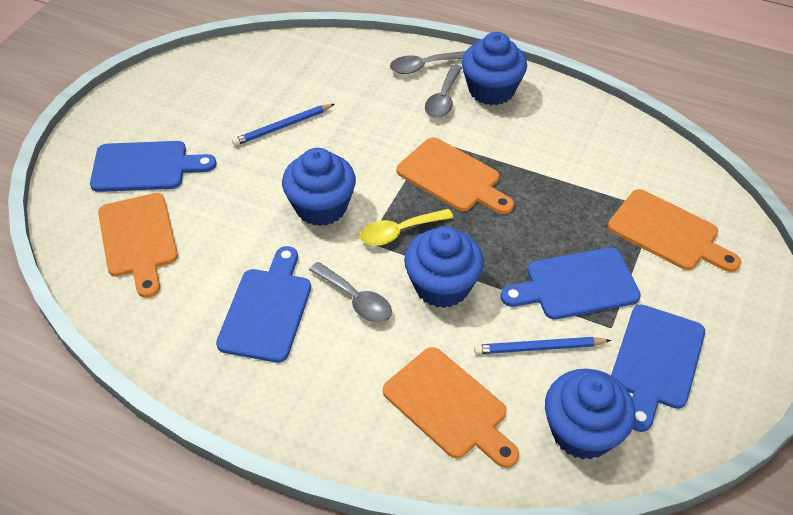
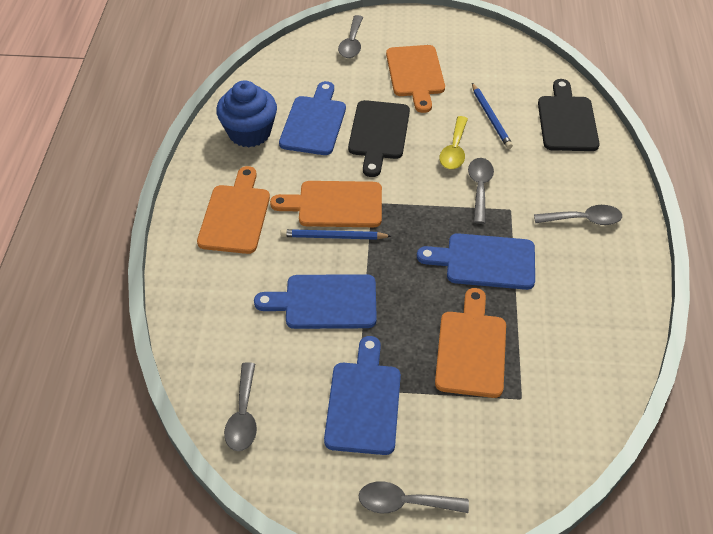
black cutting board: none = 0 -> [348,100,410,177] [538,79,600,151] = 2
blue cupcake: [282,148,356,226] [404,226,484,308] [462,32,527,105] [545,369,636,460] = 4 -> [216,80,277,147] = 1
grey spoon: [309,262,392,323] [390,51,466,74] [425,65,462,118] = 3 -> [224,362,257,451] [338,15,363,58] [358,481,469,513] [468,158,494,224] [534,205,622,225] = 5

